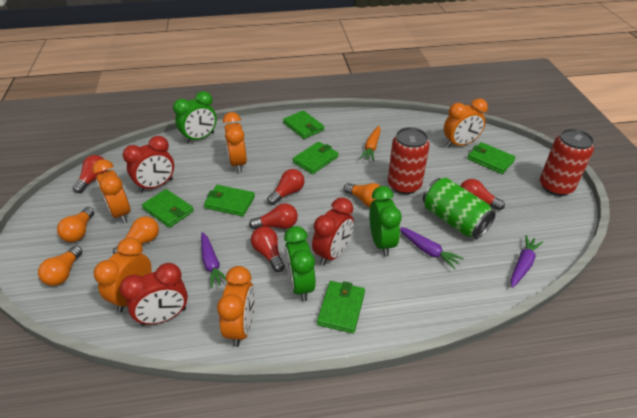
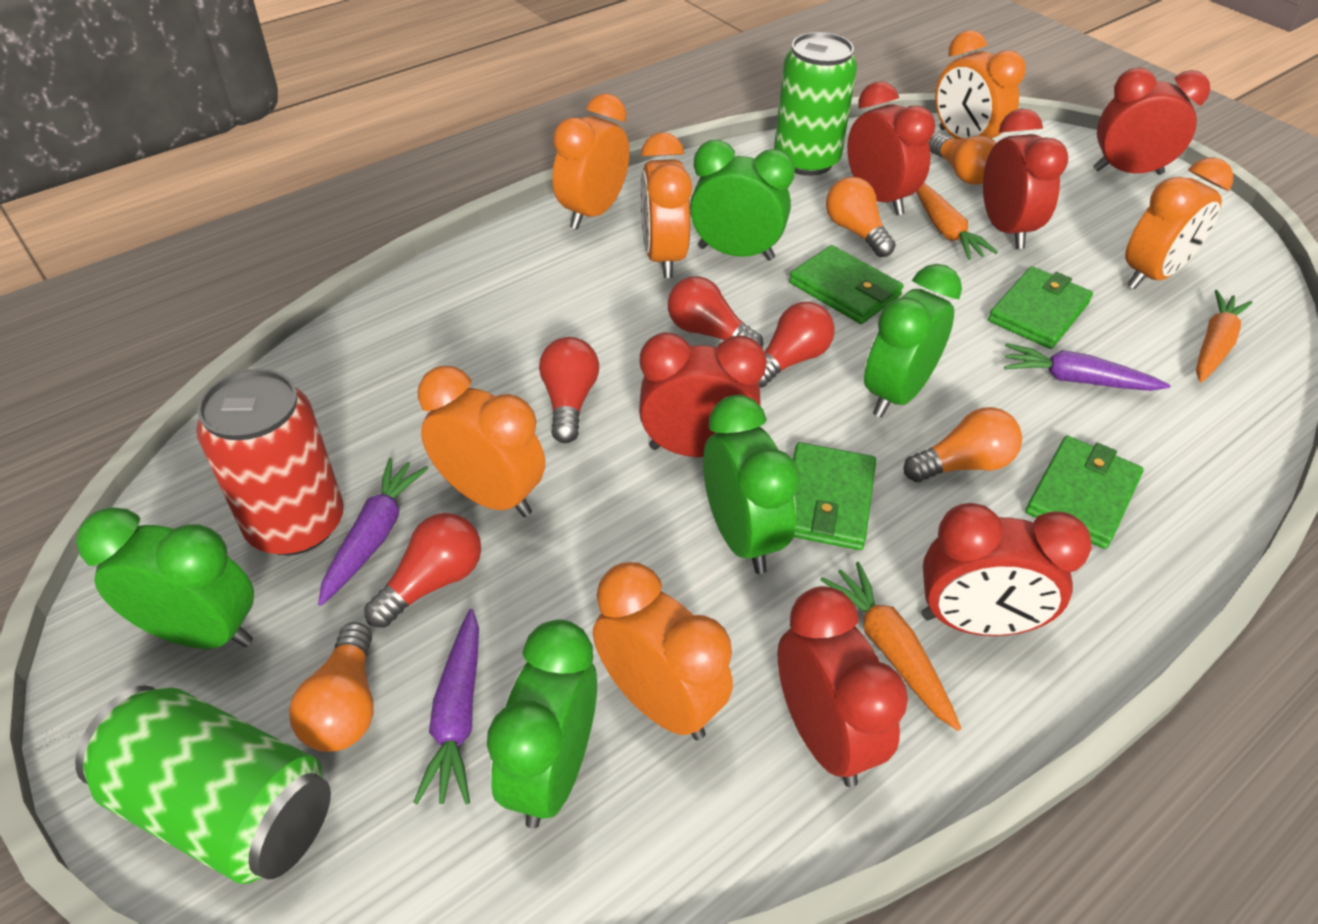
green can: [423,178,496,239] = 1 -> [75,685,331,884] [774,32,857,176] = 2
green clock: [173,91,217,144] [284,226,316,302] [369,186,402,256] = 3 -> [76,507,254,649] [487,619,597,829] [690,140,795,260] [703,395,800,574] [864,264,962,418] = 5
green wallet: [142,189,194,228] [204,185,255,217] [283,111,324,139] [293,142,338,174] [317,281,365,333] [467,142,516,174] = 6 -> [789,245,904,324] [793,442,876,550] [988,266,1093,349] [1025,436,1144,549] = 4
orange carrot: [360,126,381,161] = 1 -> [821,562,961,731] [916,183,998,260] [1196,290,1252,382] = 3
orange clock: [92,159,131,224] [94,237,151,312] [217,266,255,347] [223,112,247,173] [444,99,488,148] = 5 -> [418,366,545,517] [552,93,630,229] [593,562,733,740] [641,132,692,278] [935,30,1026,139] [1125,157,1233,289] = 6
red can: [388,127,430,194] [540,129,594,196] = 2 -> [196,369,344,556] = 1
red clock: [120,263,188,326] [123,136,174,192] [312,197,354,266] = 3 -> [639,332,767,457] [778,586,908,787] [847,81,935,215] [921,503,1092,636] [983,108,1068,249] [1093,67,1210,175] = 6
red light bulb: [73,155,107,193] [249,203,298,230] [251,226,285,272] [267,169,305,205] [460,179,505,210] = 5 -> [364,513,481,628] [539,337,599,443] [668,276,763,348] [759,302,835,388] = 4

